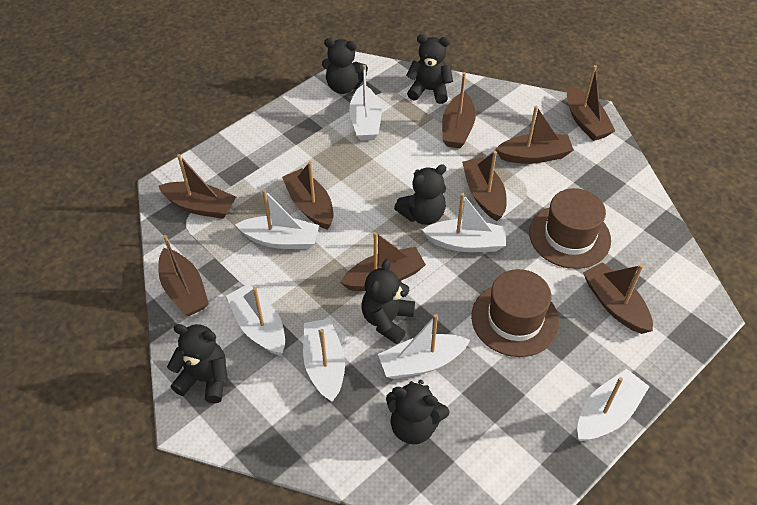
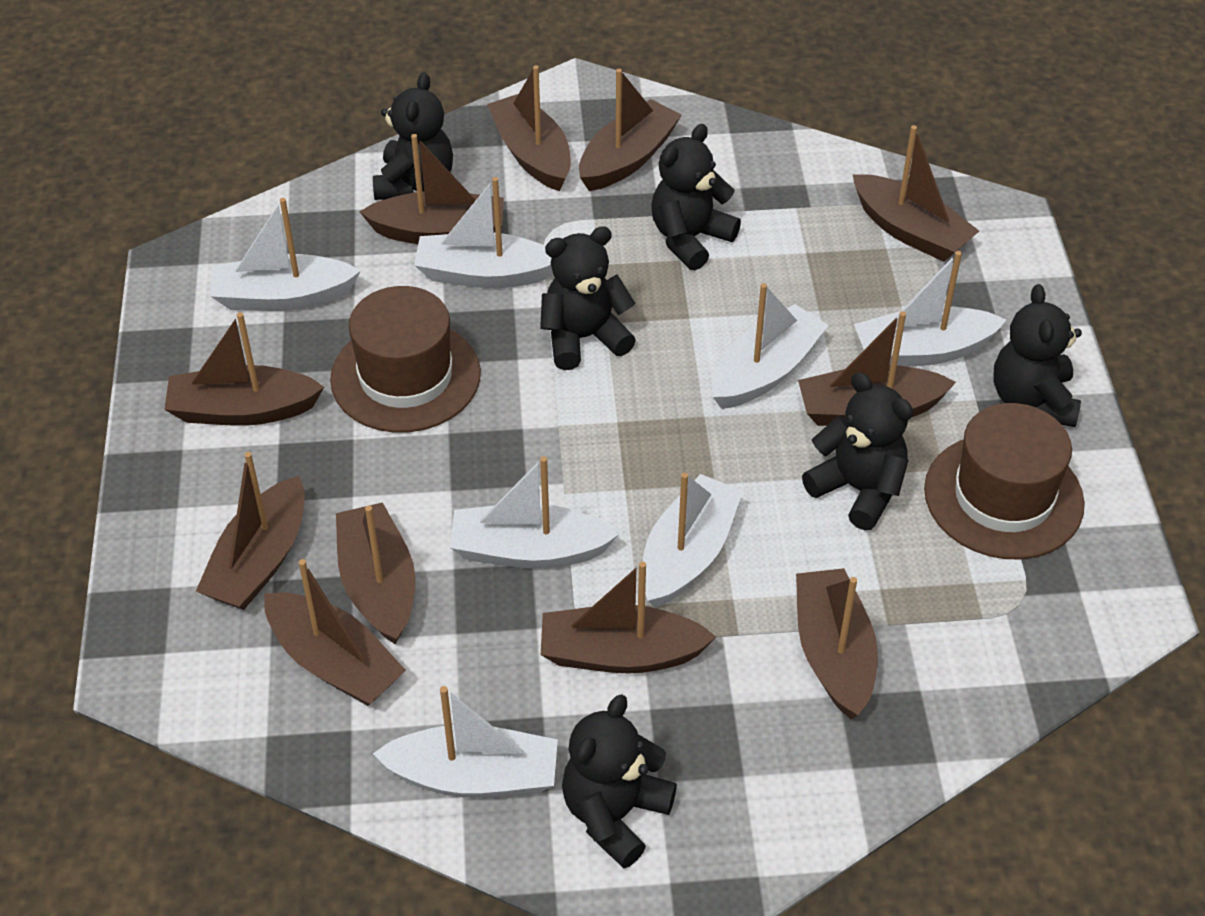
brown boat: [158,154,236,219] [158,235,209,316] [282,161,333,230] [340,232,426,291] [442,72,476,148] [462,151,507,221] [495,106,574,164] [567,65,615,141] [583,262,653,334] = 9 -> [164,312,324,426] [196,452,305,610] [264,559,406,706] [336,502,415,645] [360,134,504,244] [487,65,571,191] [541,562,716,673] [579,69,682,191] [796,568,878,719] [798,311,956,426] [853,125,979,262] = 11

